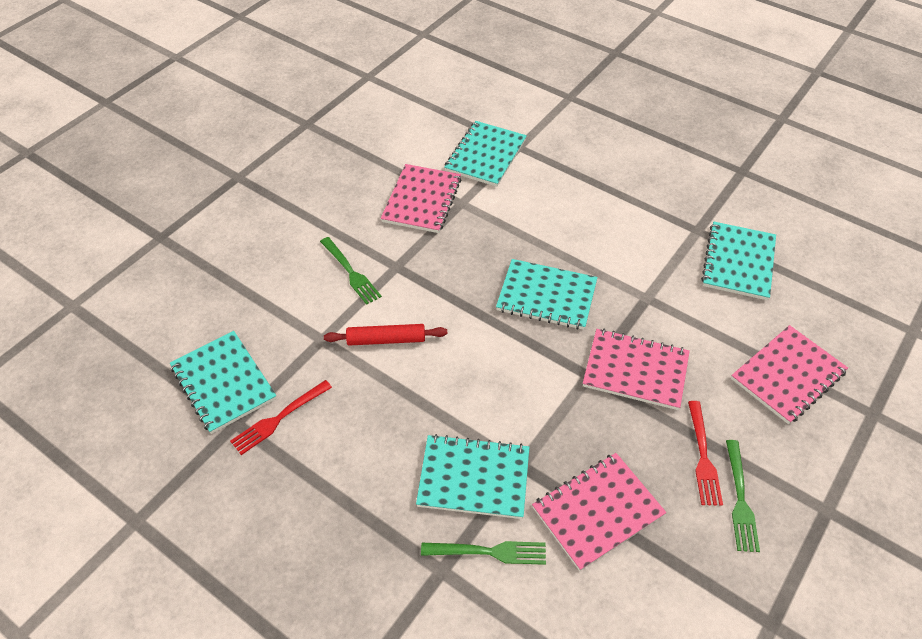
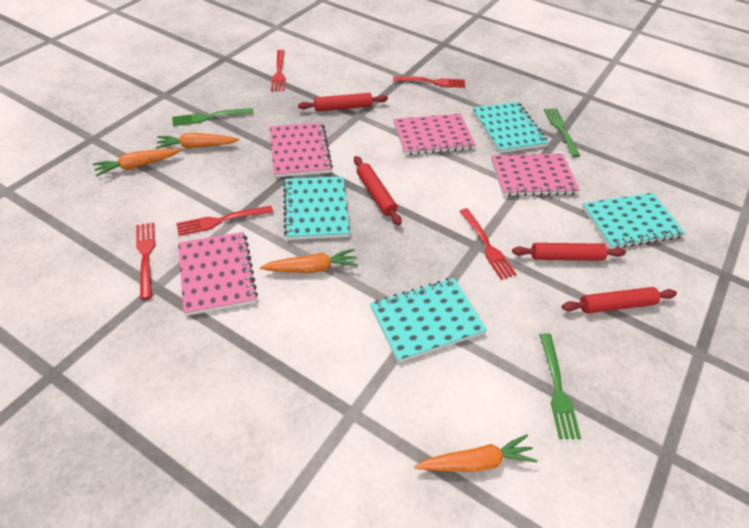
orange carrot: none = 0 -> [93,149,181,177] [156,133,239,149] [260,249,358,273] [414,434,538,472] = 4
red fork: [230,380,332,455] [688,401,723,506] = 2 -> [136,222,155,300] [176,206,273,236] [271,50,285,91] [393,76,465,88] [460,208,517,280] = 5
red rolling pin: [324,324,447,346] = 1 -> [298,93,388,111] [354,156,402,225] [512,243,626,261] [562,287,677,313] = 4
turquoise notebook: [170,331,277,434] [416,434,529,519] [444,121,527,187] [496,259,597,330] [701,222,776,300] = 5 -> [283,176,350,240] [370,278,487,363] [472,102,548,153] [582,193,686,249] = 4

